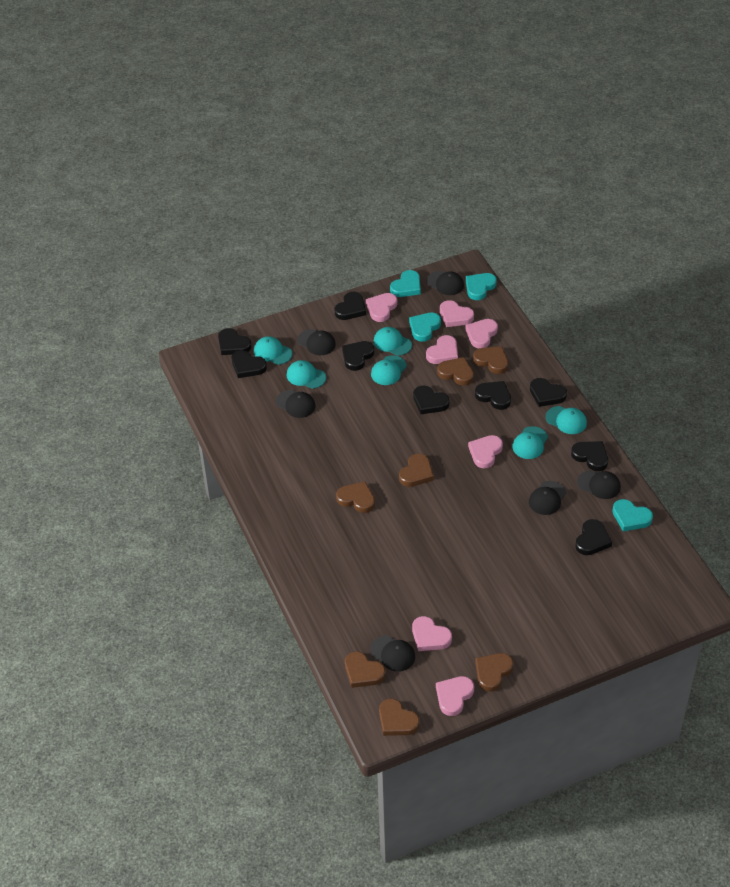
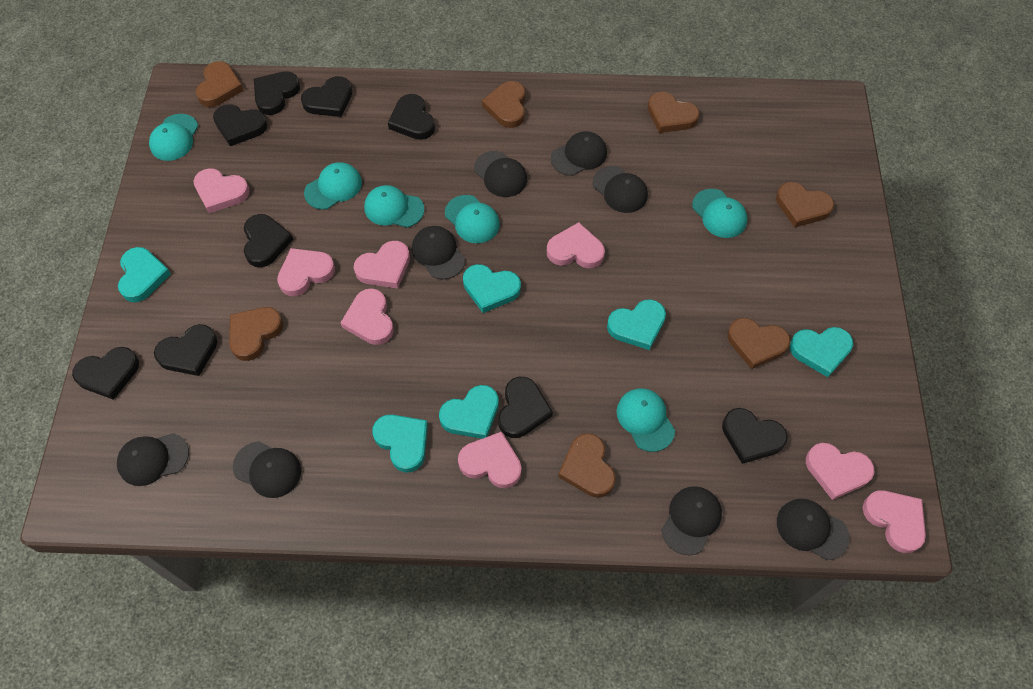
black cap: [276,390,316,418] [297,329,336,355] [370,636,415,672] [426,271,464,295] [529,481,566,515] [577,470,621,499] = 6 -> [117,433,189,486] [233,441,301,498] [412,226,465,279] [474,151,527,197] [551,131,607,176] [593,166,648,213] [661,486,722,555] [777,499,850,560] = 8
pink heart: [366,293,397,322] [412,616,452,651] [426,335,458,364] [436,676,474,716] [440,300,474,327] [466,319,498,348] [468,435,503,468] = 7 -> [193,168,250,213] [277,248,335,296] [340,288,394,345] [354,241,410,288] [458,431,522,488] [547,222,605,268] [806,443,874,500] [863,490,926,553] = 8
turquoise heart: [390,270,421,297] [409,313,441,342] [466,273,497,300] [612,499,653,531] = 4 -> [118,247,171,302] [372,415,428,473] [439,385,499,439] [463,264,521,313] [607,299,666,350] [790,327,853,377] = 6

